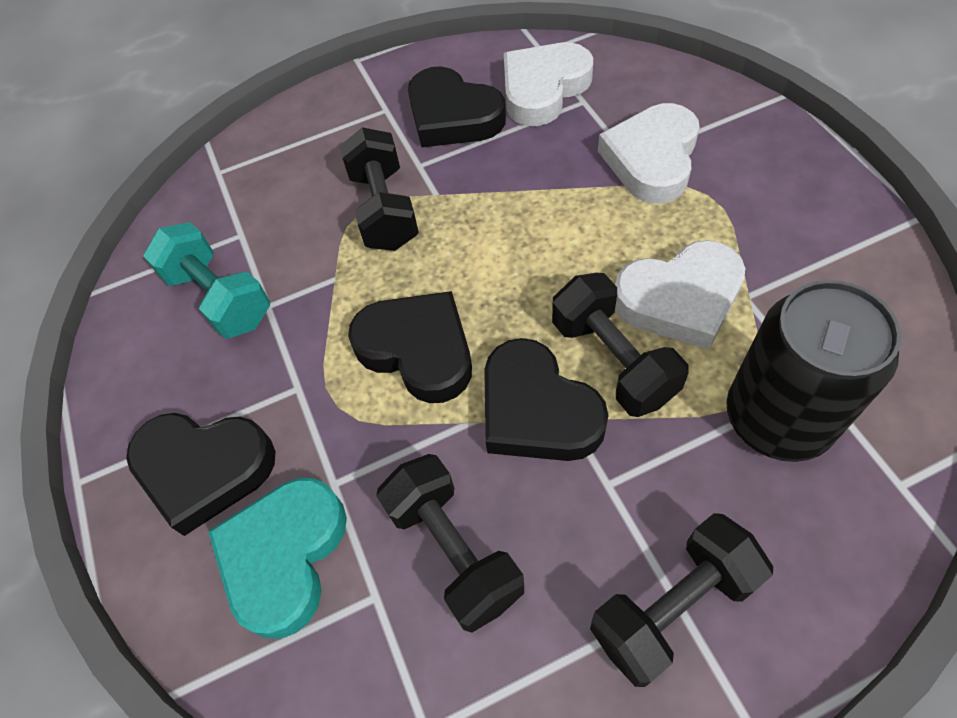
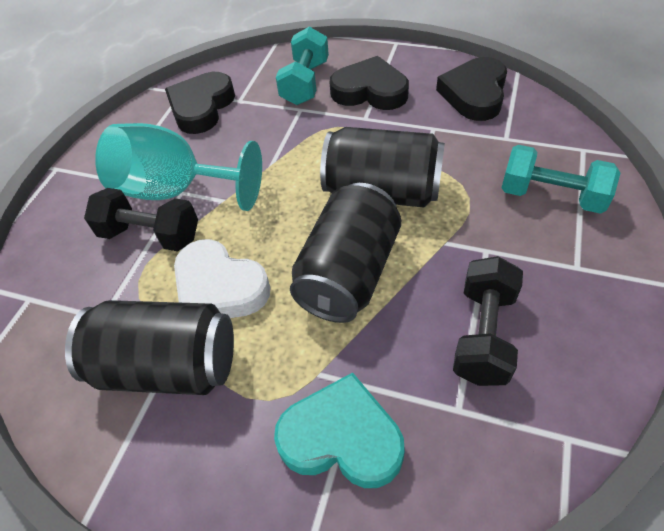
black can: [726,280,901,462] = 1 -> [65,300,234,395] [290,183,401,323] [320,127,445,208] = 3
black dumbbell: [340,127,419,251] [376,454,524,633] [552,273,689,417] [590,513,773,687] = 4 -> [84,188,198,251] [453,256,523,386] = 2
black heart: [126,413,276,536] [348,291,472,403] [408,66,506,148] [484,338,608,461] = 4 -> [165,72,235,134] [329,56,409,110] [436,57,507,121] = 3
turquoise dumbbell: [143,222,270,339] = 1 -> [276,27,329,105] [501,145,620,214] = 2
turquoise goblet: none = 0 -> [95,123,262,211] = 1
white heart: [504,42,593,126] [598,103,700,203] [615,240,746,350] = 3 -> [174,239,271,318] = 1

